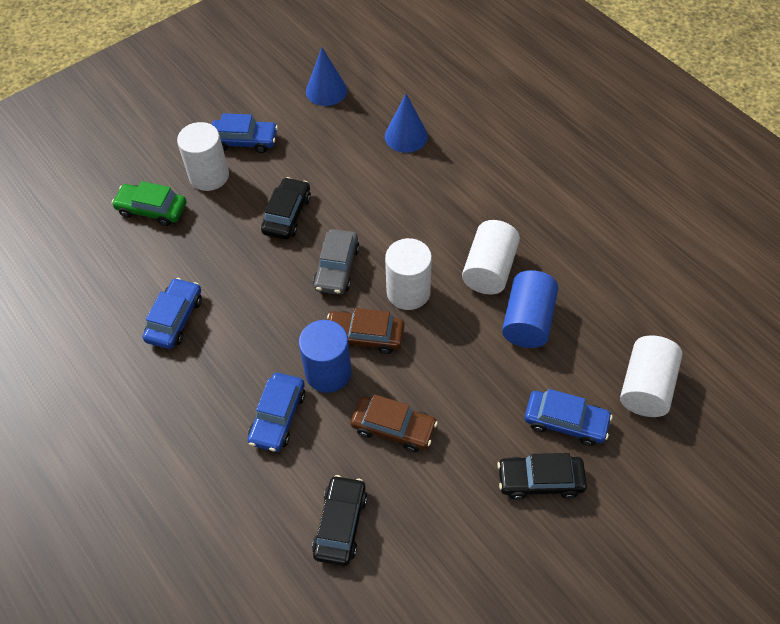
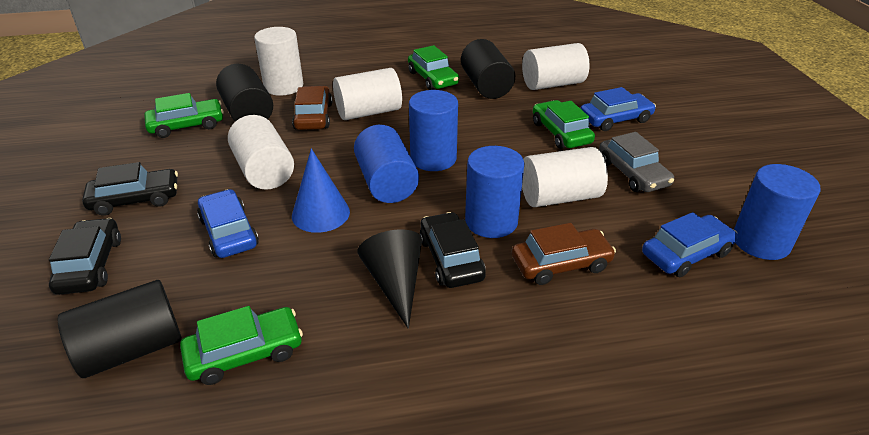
black cone: none = 0 -> [357,229,422,329] = 1
black cylinder: none = 0 -> [58,280,182,378] [216,64,273,121] [461,39,515,99] = 3
blue car: [143,278,202,349] [212,113,278,153] [248,373,305,452] [524,389,612,446] = 4 -> [197,189,259,258] [580,87,656,131] [642,212,738,277] = 3
blue cone: [306,48,347,106] [385,94,428,153] = 2 -> [292,149,350,233] = 1
blue cylinder: [299,320,352,393] [502,270,558,348] = 2 -> [354,125,419,203] [409,90,458,171] [465,146,525,238] [734,164,821,260] = 4
green car: [112,181,187,226] = 1 -> [144,93,224,138] [180,306,303,385] [408,45,459,90] [533,100,595,149] = 4
white cylinder: [177,122,229,191] [385,238,432,310] [462,220,520,294] [620,335,682,417] = 4 -> [228,115,294,190] [254,27,303,96] [333,68,402,120] [522,43,590,90] [522,147,608,207] = 5

